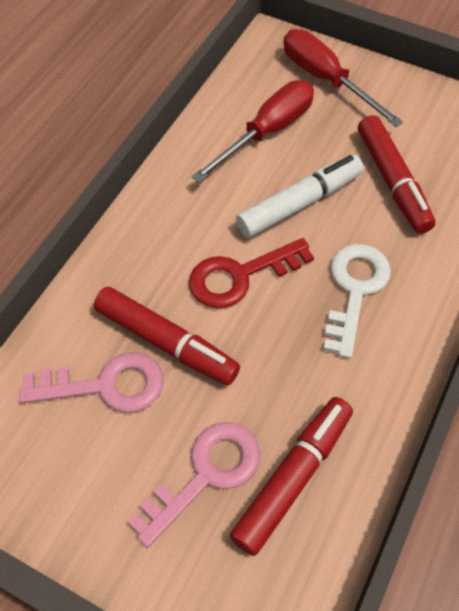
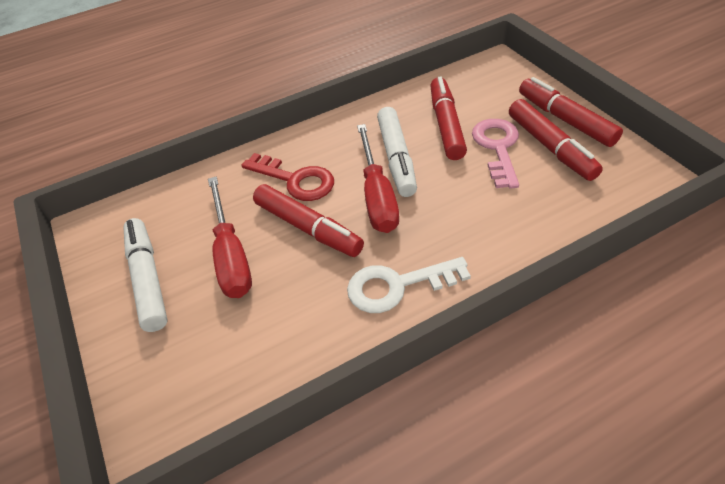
pink key: [19,352,163,413] [127,422,260,548] = 2 -> [472,119,519,189] = 1
red marker: [94,287,240,385] [230,397,353,556] [358,115,436,234] = 3 -> [253,184,364,257] [430,76,467,160] [509,99,603,181] [519,77,623,147] = 4
white marker: [236,155,364,238] = 1 -> [123,218,168,332] [377,107,417,197] = 2

